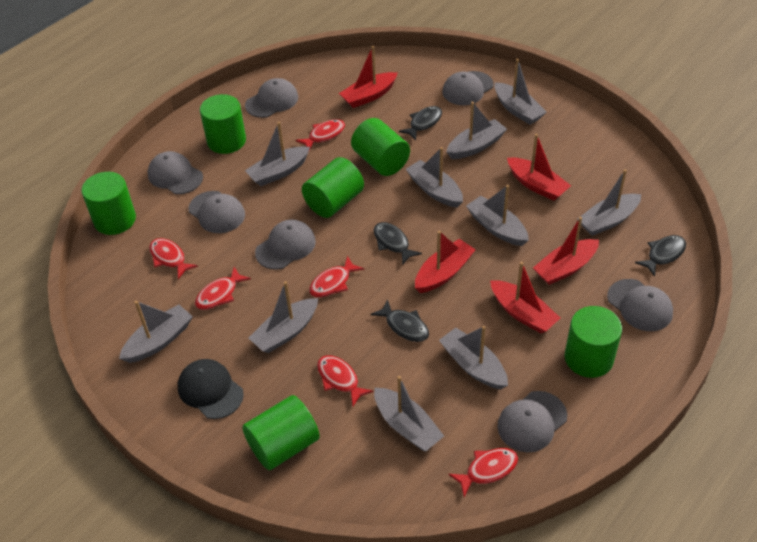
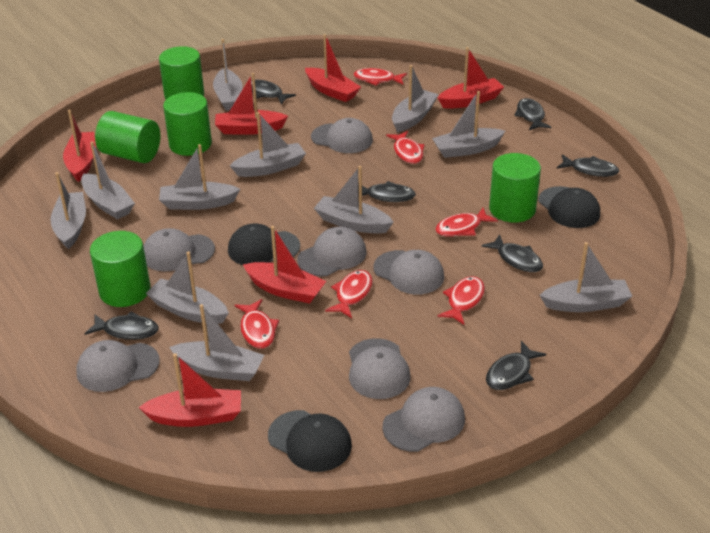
black cap: [178,359,244,419] = 1 -> [228,224,300,265] [268,410,352,472] [538,186,600,228] = 3
black fish: [371,299,429,342] [374,222,422,265] [399,106,442,140] [635,235,686,276] = 4 -> [85,311,159,340] [251,80,296,105] [358,181,416,202] [481,234,543,272] [486,341,546,390] [514,98,551,130] [557,154,619,177] = 7
green cylinder: [82,172,136,235] [200,94,246,154] [242,395,320,470] [302,157,364,218] [351,118,410,176] [565,306,622,378] = 6 -> [90,231,150,307] [95,111,160,163] [159,46,204,100] [163,92,212,156] [489,153,541,223] = 5
grey boat: [119,301,193,363] [245,122,310,186] [249,281,318,353] [374,376,444,451] [406,147,463,208] [439,326,508,389] [446,102,507,159] [466,185,529,246] [494,59,547,125] [578,169,641,236] = 10 -> [51,172,86,249] [81,142,135,219] [146,252,229,324] [159,144,240,210] [169,304,264,381] [213,39,243,111] [230,112,306,177] [314,166,394,234] [392,65,439,132] [432,91,505,158] [540,242,632,312] = 11
red boat: [339,46,397,108] [415,231,476,293] [490,262,560,333] [507,134,571,201] [533,217,599,285] = 5 -> [63,110,96,182] [138,353,241,427] [215,73,288,135] [243,226,326,304] [305,34,361,102] [438,47,504,109] = 6

